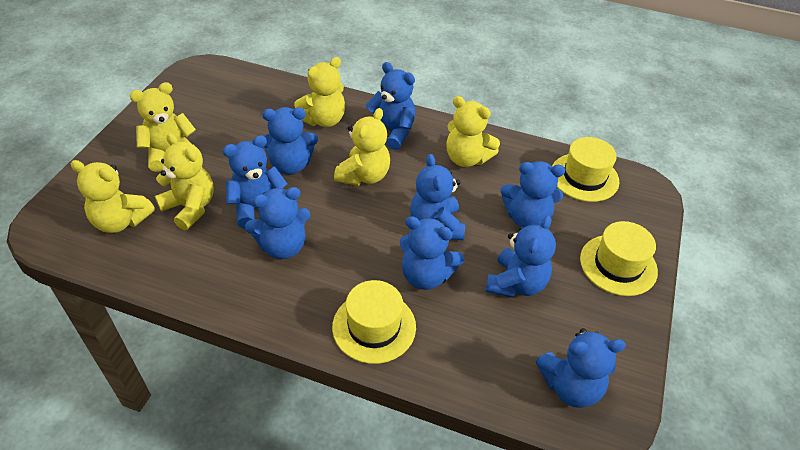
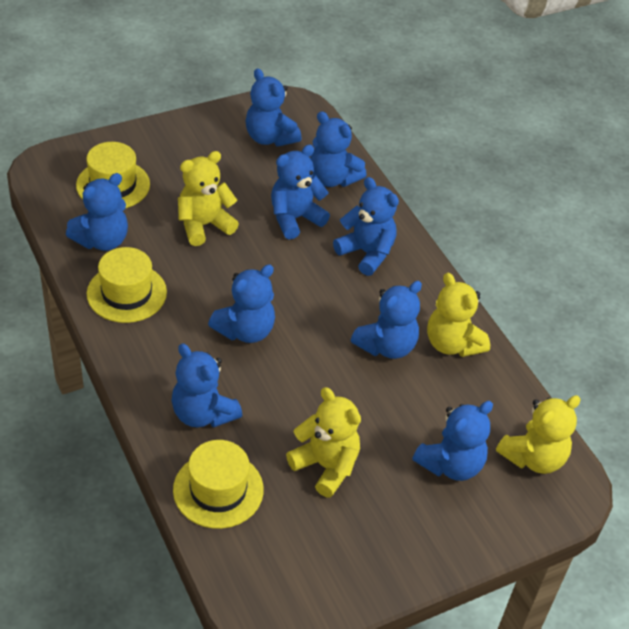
yellow teddy bear: [71,160,155,233] [130,82,196,172] [155,133,214,230] [294,57,345,127] [334,108,390,186] [446,96,500,167] = 6 -> [178,151,239,246] [286,387,361,498] [427,273,490,357] [496,395,581,474] = 4

